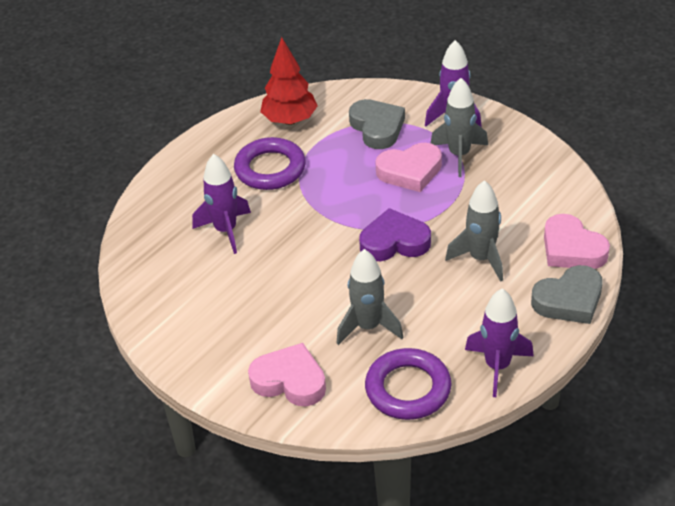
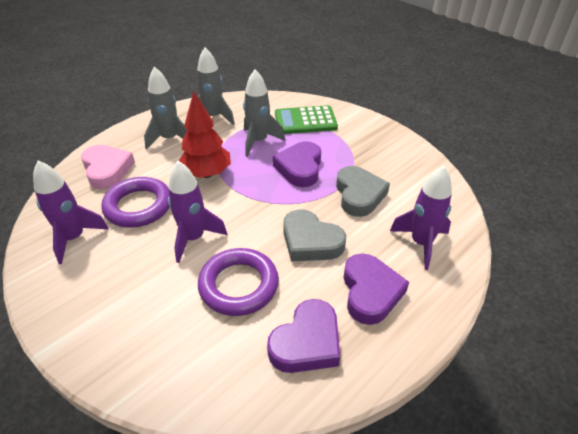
green calculator: none = 0 -> [275,105,338,134] = 1
pink heart: [248,343,326,406] [375,143,442,192] [544,214,610,269] = 3 -> [81,145,135,189] = 1
purple heart: [359,208,431,261] = 1 -> [267,299,340,373] [273,141,321,187] [344,253,409,325] = 3

